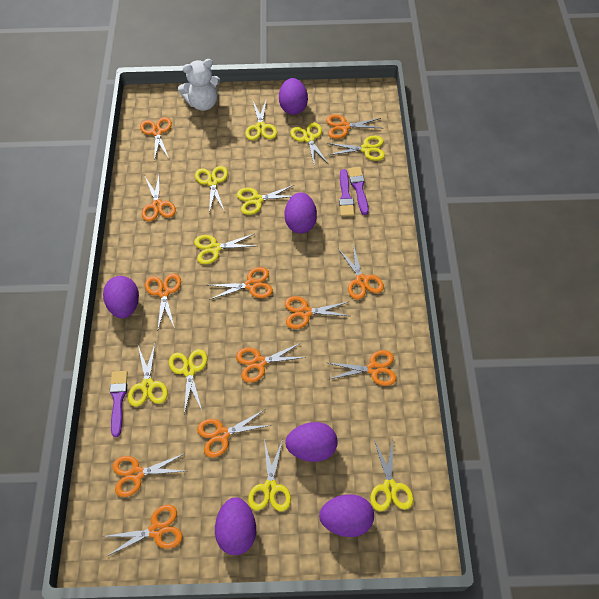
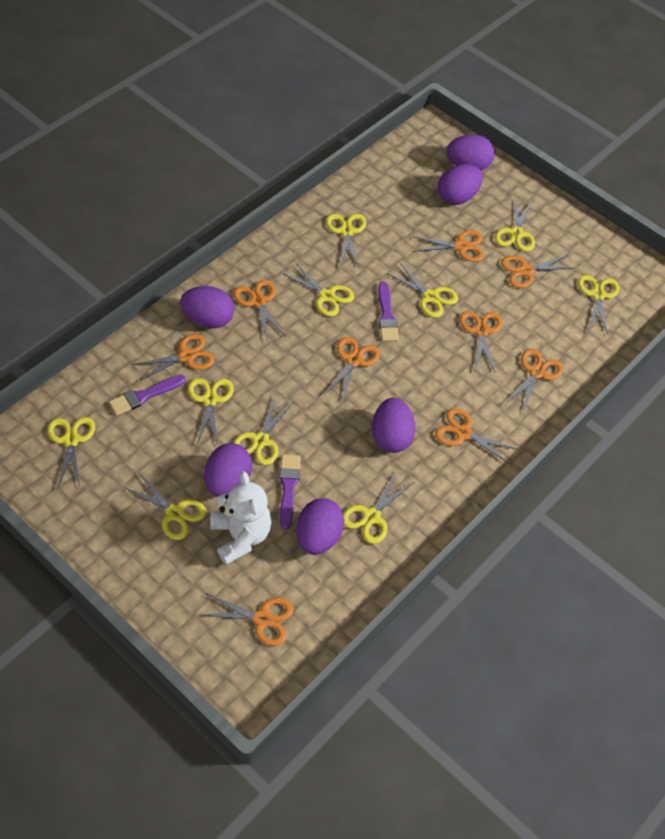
orange scissors: [102,505,183,557] [113,453,185,497] [140,117,172,161] [142,175,176,222] [145,273,181,329] [197,410,271,458] [208,267,273,300] [236,342,307,383] [285,296,349,329] [326,115,381,139] [329,350,396,386] [339,244,384,300] = 12 -> [132,334,215,381] [200,593,294,646] [234,280,286,339] [323,337,380,400] [412,230,485,262] [435,408,517,464] [460,311,502,372] [501,255,575,288] [505,349,564,413] = 9

